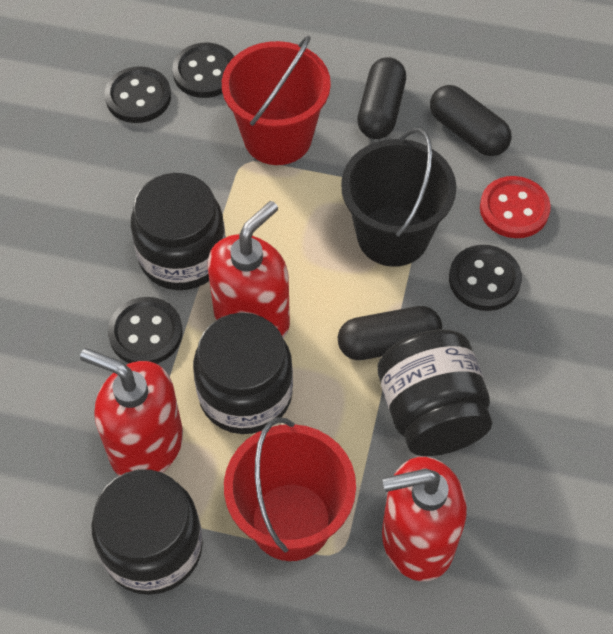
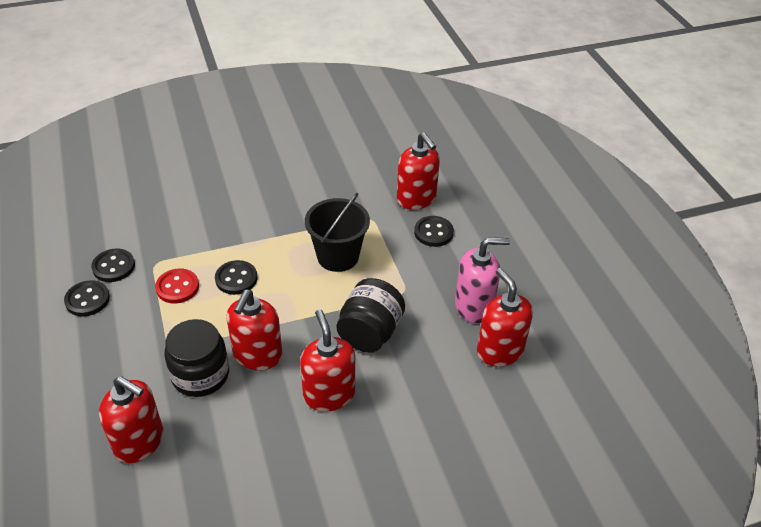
black capsule: [338,306,442,360] [357,57,406,139] [430,85,512,156] = 3 -> none = 0
black jar: [91,470,203,595] [131,173,226,290] [193,313,293,434] [377,329,492,456] = 4 -> [164,319,229,397] [336,278,405,353] = 2
pink soap dispenser: none = 0 -> [455,237,510,323] = 1
red bucket: [222,36,331,165] [224,417,356,561] = 2 -> none = 0
red soap dispenser: [80,348,183,476] [208,201,290,338] [382,457,467,581] = 3 -> [99,376,163,463] [227,290,282,370] [300,309,355,412] [397,132,440,210] [477,268,533,367] = 5

